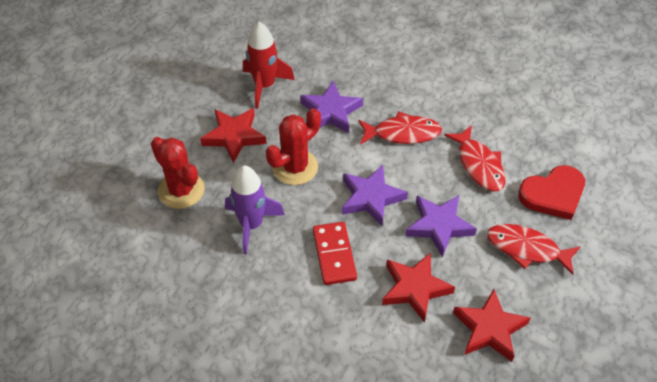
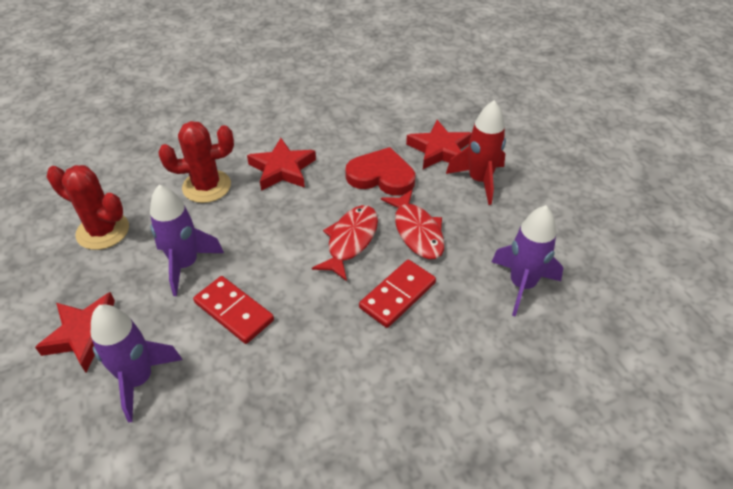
purple rocket: [225,165,285,255] = 1 -> [91,304,182,422] [150,185,224,296] [492,205,563,317] = 3
purple star: [300,81,363,133] [342,165,408,226] [405,195,477,257] = 3 -> none = 0
red domino: [313,222,357,285] = 1 -> [193,276,274,344] [359,260,436,328] = 2
red fish: [358,111,442,145] [444,125,506,191] [487,224,581,275] = 3 -> [312,205,378,281] [381,189,445,259] = 2

